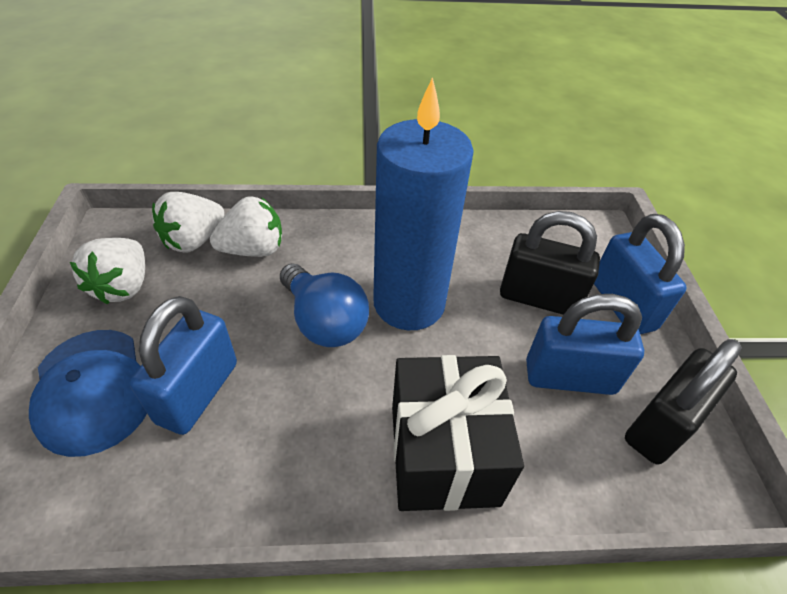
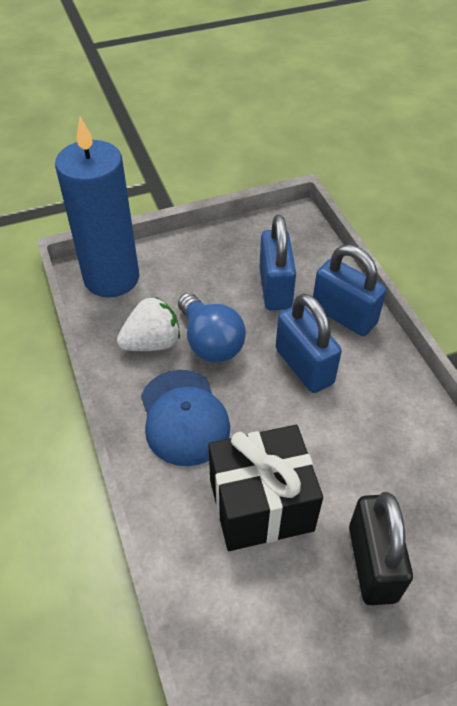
black padlock: [500,211,600,315] [625,339,742,465] = 2 -> [349,492,413,605] = 1
white strawberry: [70,238,145,305] [152,192,225,253] [210,197,282,257] = 3 -> [117,296,180,351] = 1

